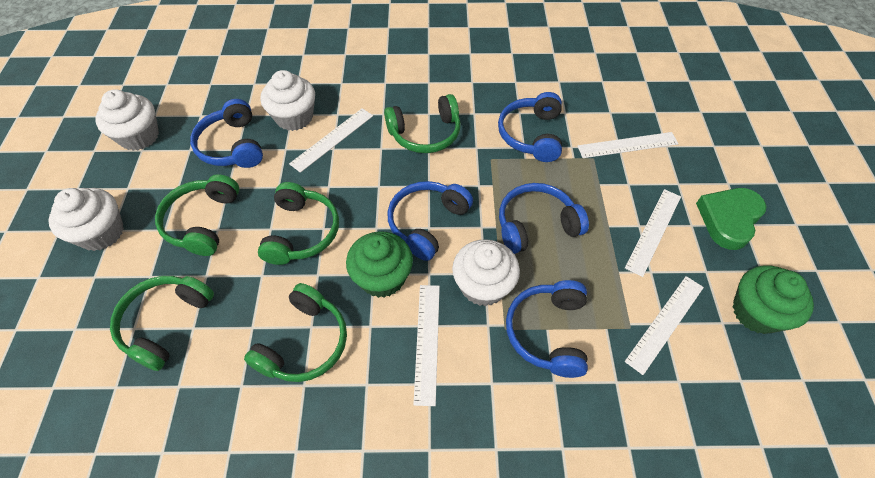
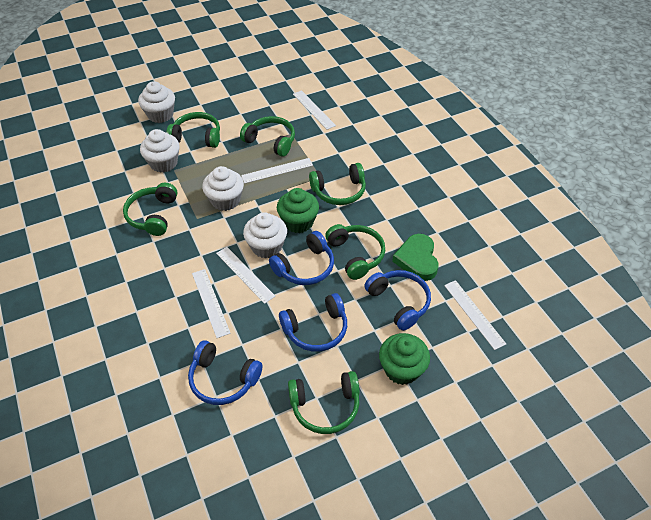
blue headphones: [190,99,263,168] [388,181,473,261] [498,92,562,162] [499,183,589,254] [506,280,588,378] = 5 -> [188,340,263,405] [269,231,334,285] [279,293,347,351] [364,270,431,331] = 4
green headphones: [110,276,214,371] [155,174,239,256] [244,283,347,382] [258,182,339,265] [384,94,461,153] = 5 -> [123,183,178,236] [166,112,220,148] [240,116,295,157] [288,371,359,434] [309,163,366,205] [325,224,385,280] = 6

